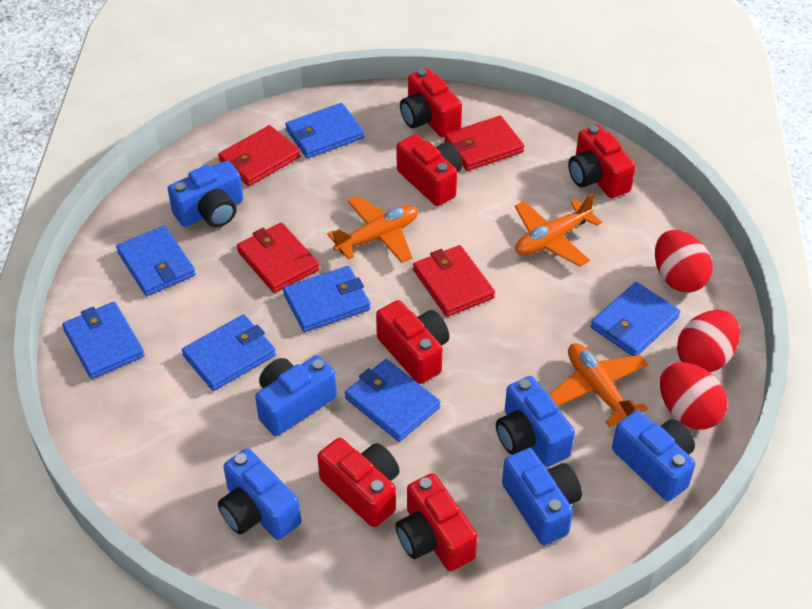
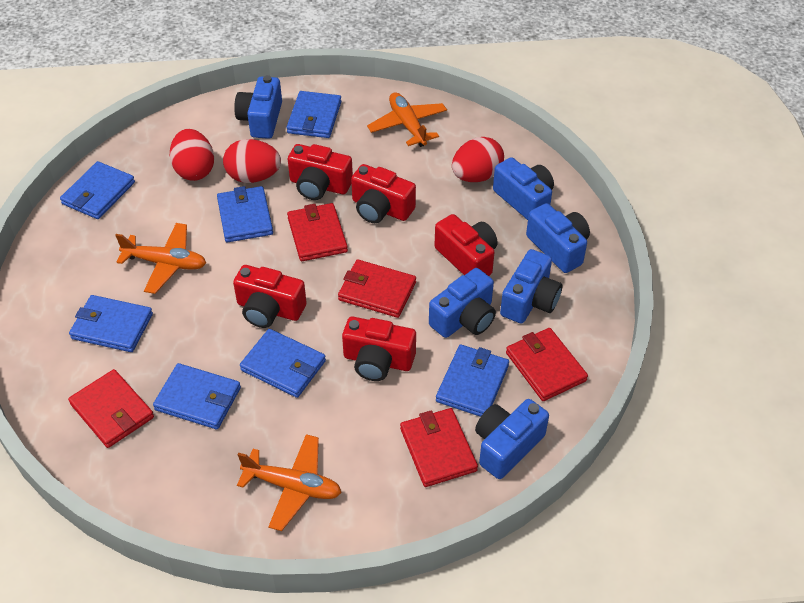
red camera: [318,438,400,527] [376,300,449,384] [395,473,478,571] [397,134,462,206] [400,68,462,137] [568,125,636,198] = 6 -> [233,265,307,328] [288,144,353,200] [342,317,416,381] [351,164,416,223] [434,214,498,276] = 5
red wallet: [218,125,301,186] [237,222,320,293] [413,245,495,317] [444,116,524,171] = 4 -> [68,369,154,448] [287,203,348,261] [338,259,416,318] [400,408,478,487] [506,328,588,401] = 5

